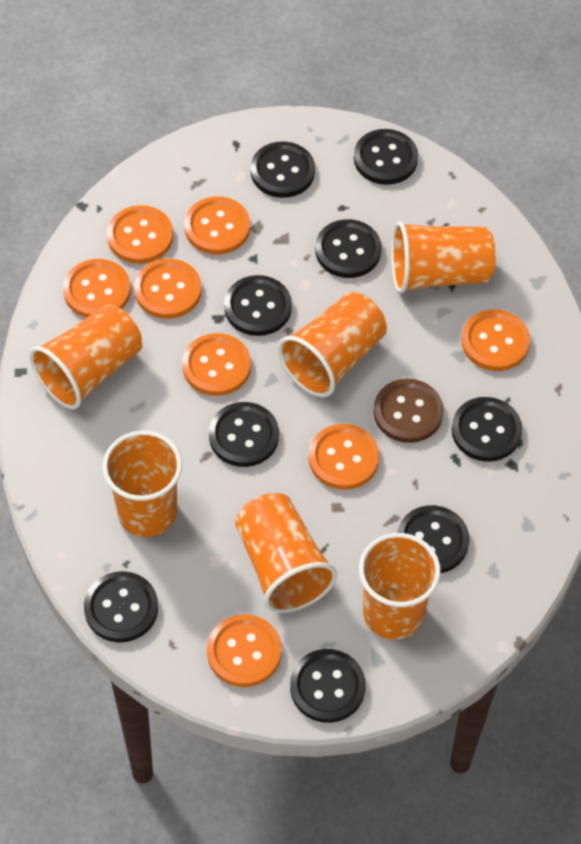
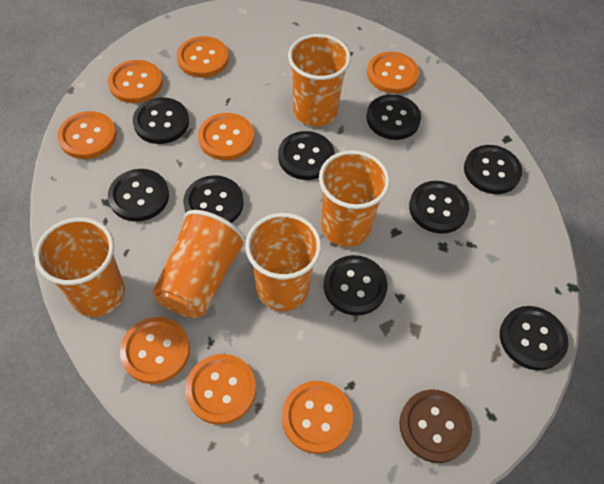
orange cup: [30,304,142,409] [102,431,182,537] [235,493,337,613] [278,292,387,397] [359,533,441,640] [391,221,496,293] = 6 -> [35,217,125,317] [153,210,246,318] [245,213,322,311] [288,34,351,126] [319,150,390,247] = 5

